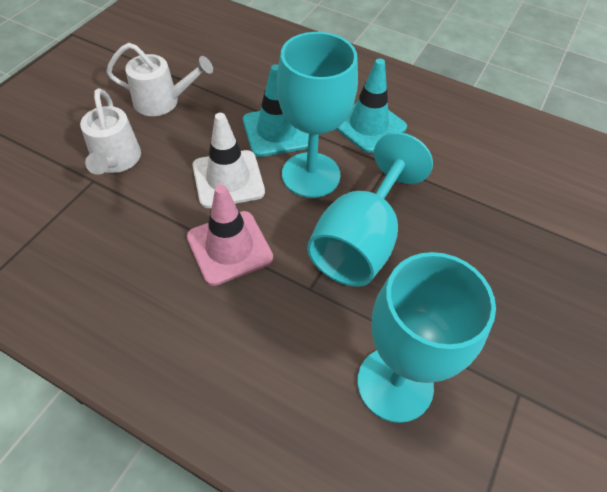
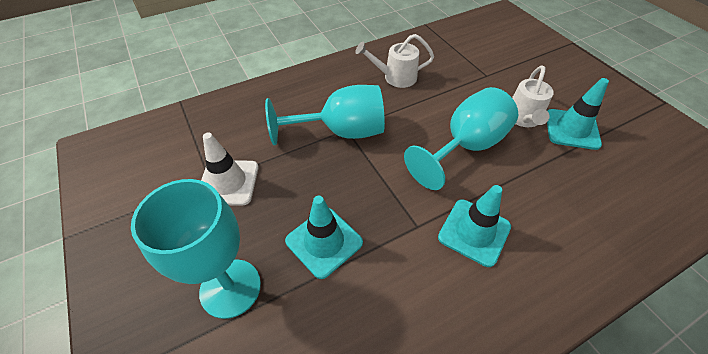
pink traffic cone: [187,185,273,286] = 1 -> none = 0
turquoise traffic cone: [243,64,309,157] [336,59,407,153] = 2 -> [285,196,363,279] [438,185,511,267] [547,78,609,150] = 3

